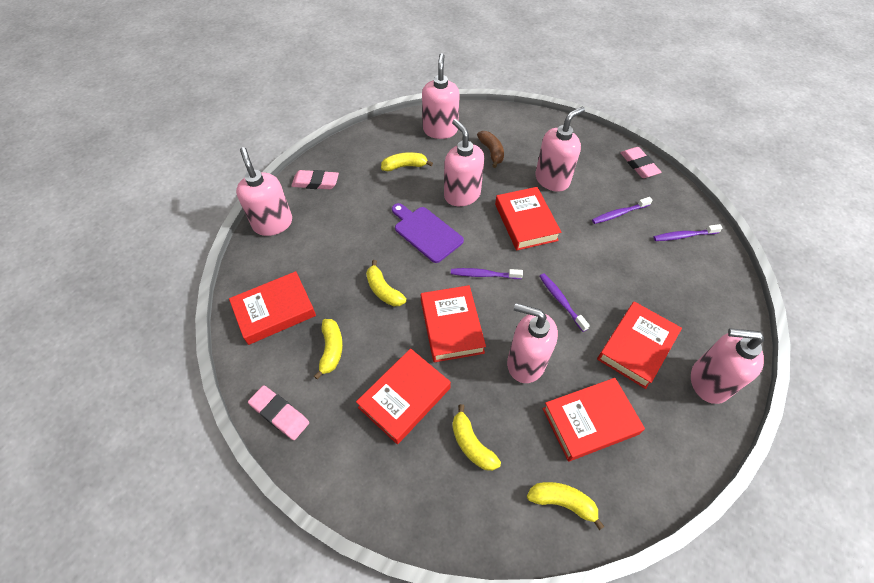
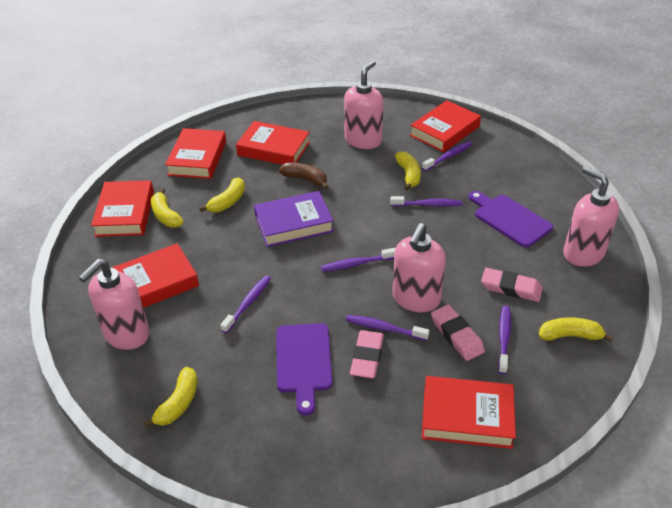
pink soap dispenser: [236,147,292,236] [422,53,460,139] [444,119,484,206] [507,303,558,383] [535,107,585,192] [691,328,765,404] = 6 -> [79,259,150,350] [344,60,384,149] [392,223,446,312] [563,166,619,267] = 4
purple book: none = 0 -> [254,191,334,247] = 1
purple cutting board: [392,203,464,263] = 1 -> [276,323,333,415] [468,191,553,248] = 2
purple toothbrush: [451,268,523,279] [539,273,590,332] [592,197,653,224] [653,224,722,241] = 4 -> [220,276,271,333] [321,248,396,272] [346,315,430,341] [390,196,463,207] [422,141,472,171] [498,306,511,374] = 6

